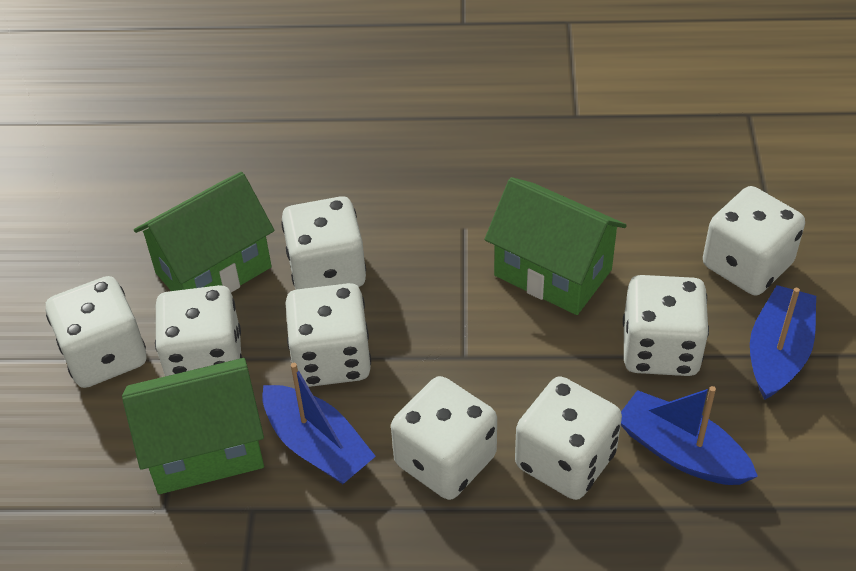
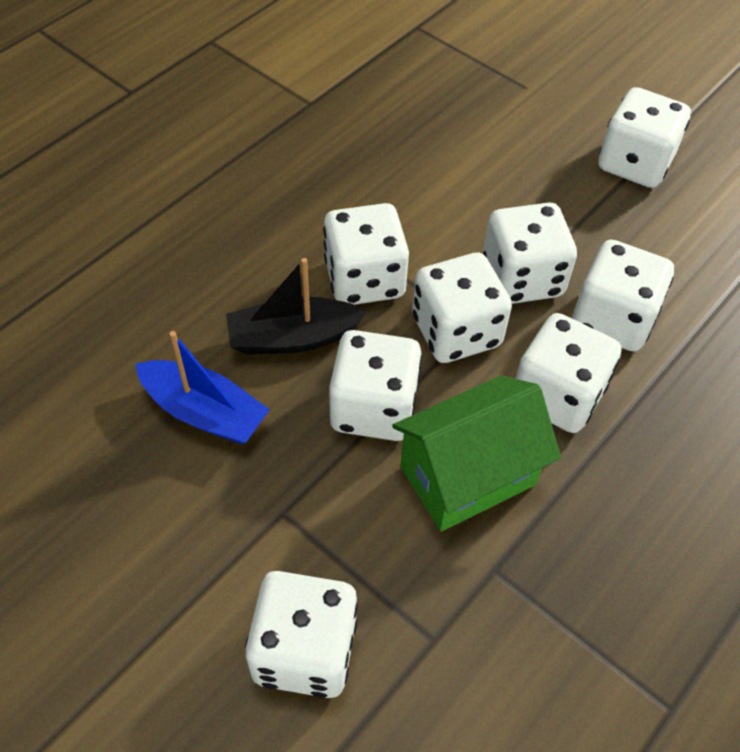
black boat: none = 0 -> [226,258,367,354] = 1
blue boat: [262,363,376,484] [621,386,758,485] [750,285,816,400] = 3 -> [135,331,270,444] = 1
green house: [122,358,264,494] [134,172,274,293] [484,177,627,315] = 3 -> [392,375,561,532] = 1

